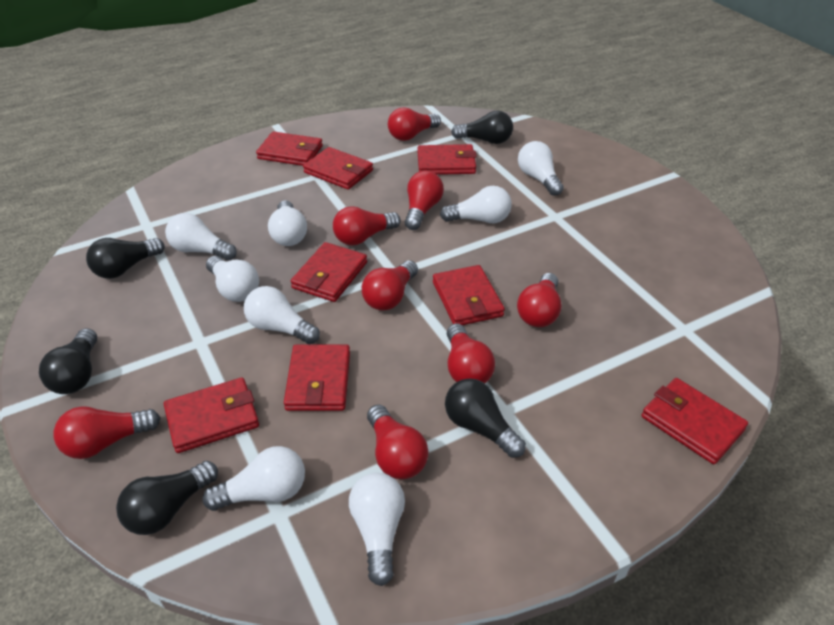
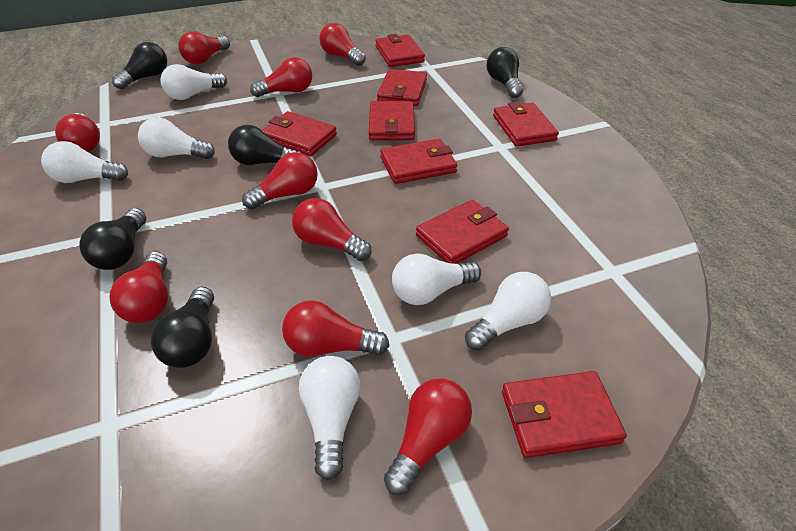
red light bulb: [53,406,160,459] [333,206,401,245] [362,260,418,311] [367,404,428,479] [388,107,441,141] [405,171,444,230] [447,324,495,384] [517,273,562,327] = 8 -> [55,113,100,152] [110,251,168,323] [178,31,230,65] [242,152,318,209] [250,57,312,97] [282,300,389,357] [292,198,372,261] [319,23,366,66] [384,378,472,495] = 9
white light bulb: [165,213,237,261] [203,446,305,511] [206,256,259,302] [244,286,320,344] [268,200,307,246] [349,473,405,586] [440,186,512,223] [518,141,564,196] = 8 -> [41,141,128,183] [138,118,215,159] [160,64,227,100] [299,356,361,480] [392,254,481,305] [465,272,551,351] = 6

